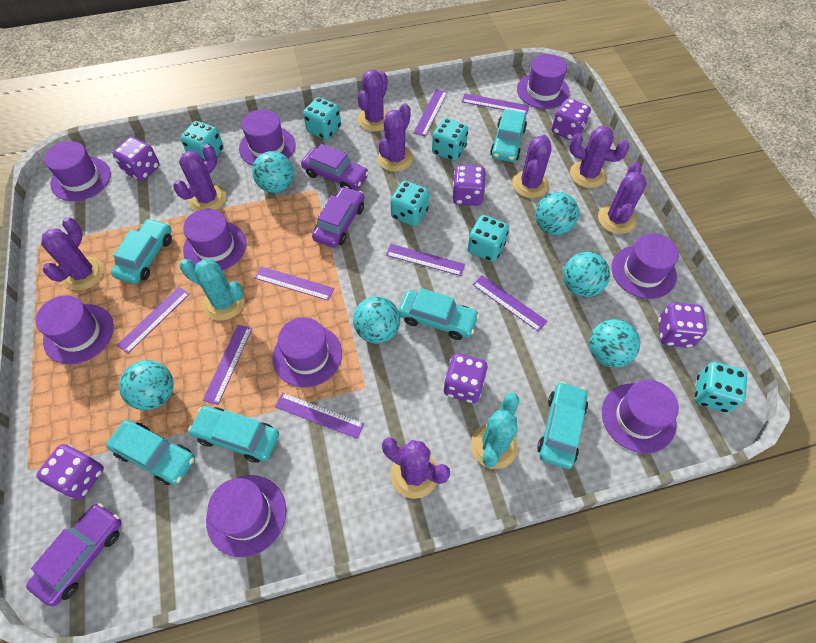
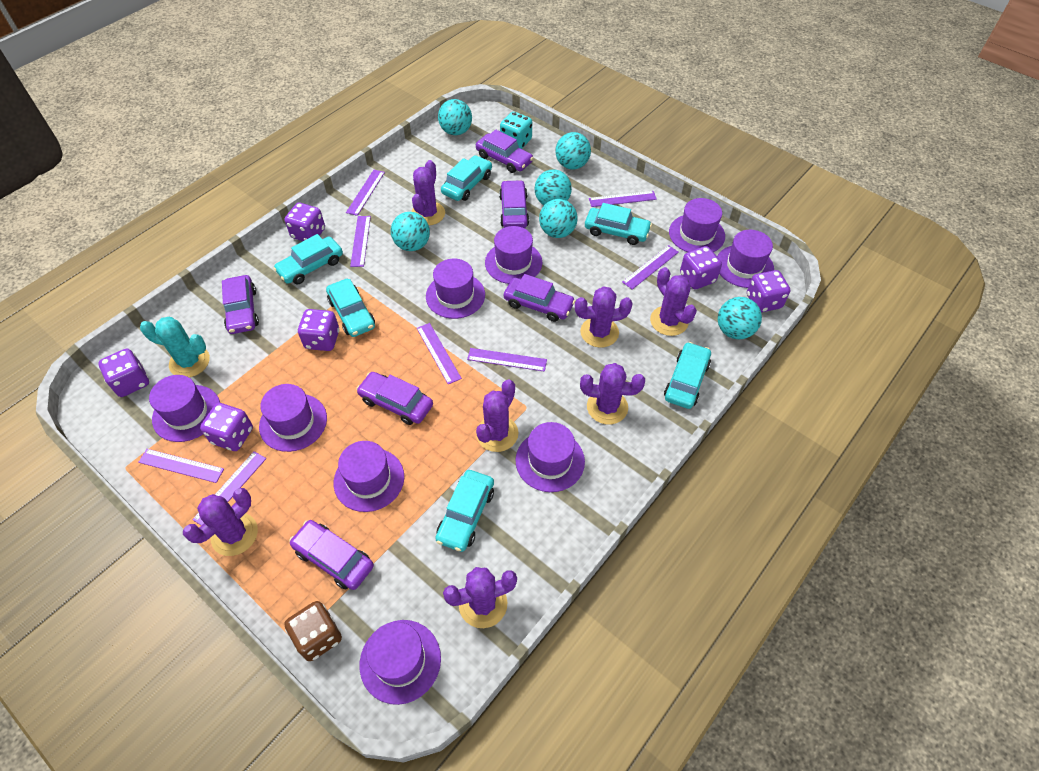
brown dice: none = 0 -> [284,601,342,661] = 1
purple cactus: [41,217,104,291] [173,144,226,211] [357,70,388,131] [378,103,413,172] [382,437,450,499] [512,135,552,198] [569,126,630,188] [598,162,647,234] = 8 -> [183,488,258,556] [411,160,445,225] [443,567,517,628] [476,380,519,452] [575,286,633,347] [580,363,645,424] [650,267,697,336] = 7
purple car: [26,503,122,606] [301,144,369,190] [312,186,364,248] = 3 -> [222,275,259,334] [289,520,374,590] [356,372,433,425] [476,130,533,173] [499,180,529,228] [504,274,575,322] = 6
turquoise cactus: [180,259,245,320] [471,393,519,469] = 2 -> [140,317,210,377] = 1
turquoise dice: [180,121,224,160] [303,97,341,140] [390,181,429,226] [432,118,468,161] [468,215,509,262] [695,362,747,413] = 6 -> [500,112,532,149] = 1

